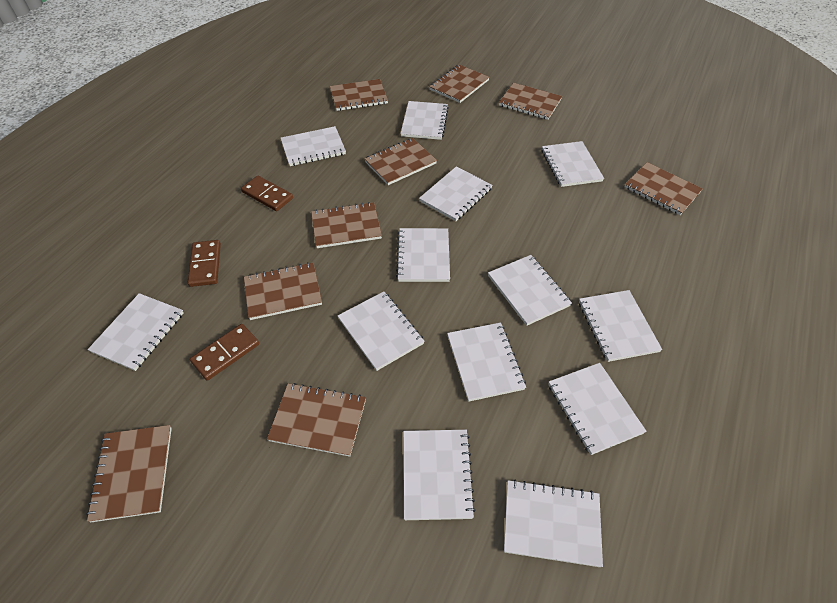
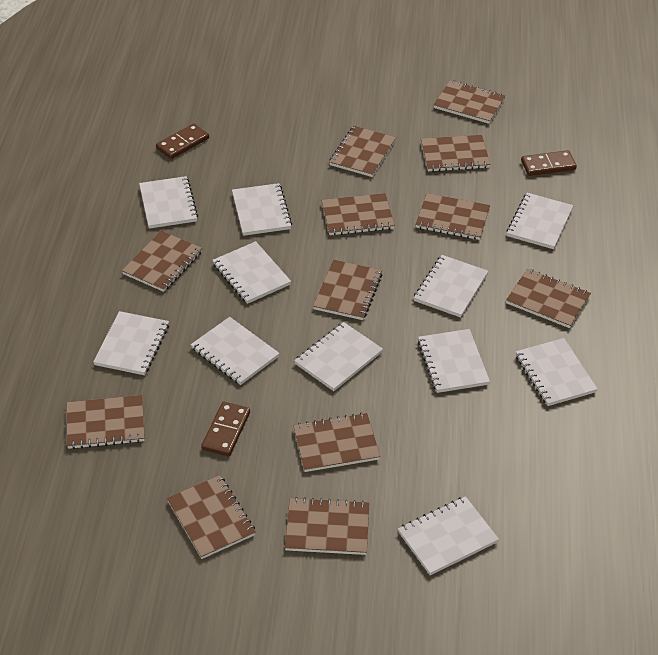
brown notebook: [86,425,172,522] [244,262,322,320] [267,383,366,457] [311,202,382,248] [330,79,388,111] [364,138,437,185] [429,65,490,103] [499,83,562,120] [625,162,703,215] = 9 -> [67,395,145,449] [122,231,202,292] [167,475,256,559] [285,497,369,555] [293,413,380,472] [313,260,383,320] [322,193,395,236] [329,126,396,177] [415,193,490,240] [421,135,491,172] [433,80,506,124] [506,269,591,328] = 12
white notebook: [88,293,184,371] [281,126,346,166] [338,291,425,371] [396,228,450,282] [400,101,449,140] [403,430,476,520] [419,167,493,221] [447,322,526,402] [488,255,572,326] [504,480,603,567] [542,141,604,187] [548,363,647,455] [579,290,662,362] = 13 -> [93,311,169,375] [139,176,198,229] [191,317,280,385] [212,241,291,304] [232,183,292,236] [294,322,383,391] [398,496,499,575] [414,255,488,318] [418,329,490,393] [507,193,574,249] [516,338,598,406] = 11

